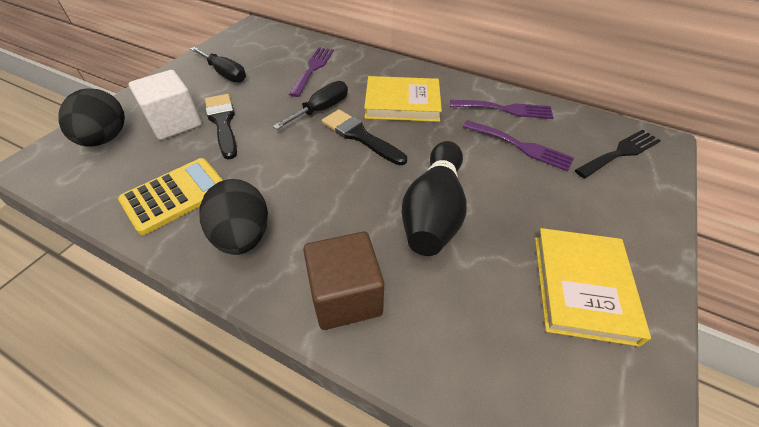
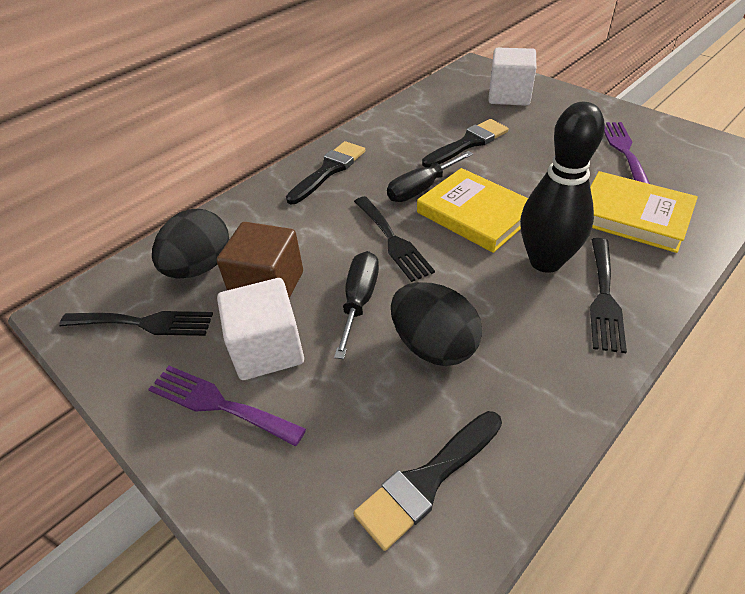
black brush: [205,94,237,160] [322,109,407,165] = 2 -> [286,141,365,204] [353,411,502,551] [422,119,508,167] = 3
black fork: [575,130,661,178] = 1 -> [59,311,213,336] [354,196,435,282] [590,238,627,353] = 3
purple fork: [289,47,334,97] [450,100,554,119] [463,120,574,172] = 3 -> [148,366,306,447] [604,122,650,184] = 2
white cube: [129,70,202,140] = 1 -> [217,278,304,380] [488,48,537,106] = 2
yellow calculator: [118,158,223,235] = 1 -> none = 0

